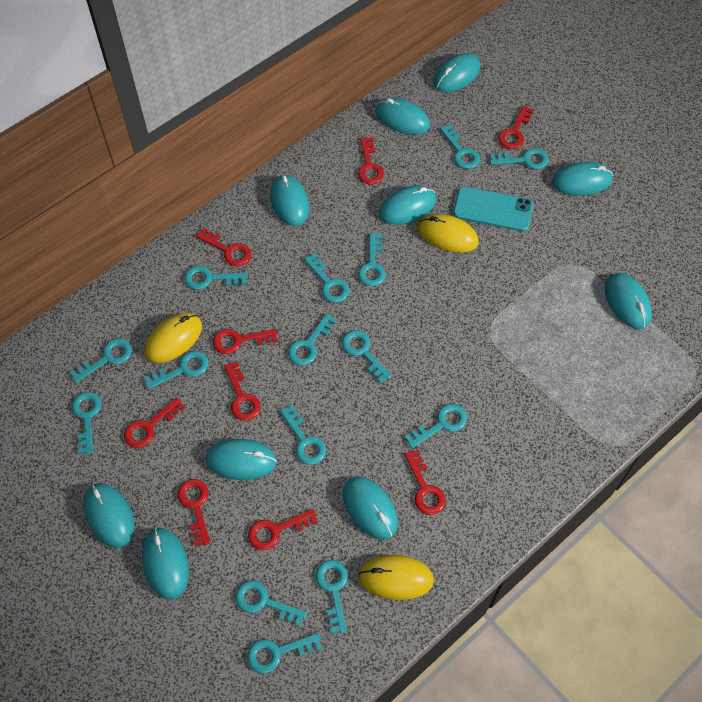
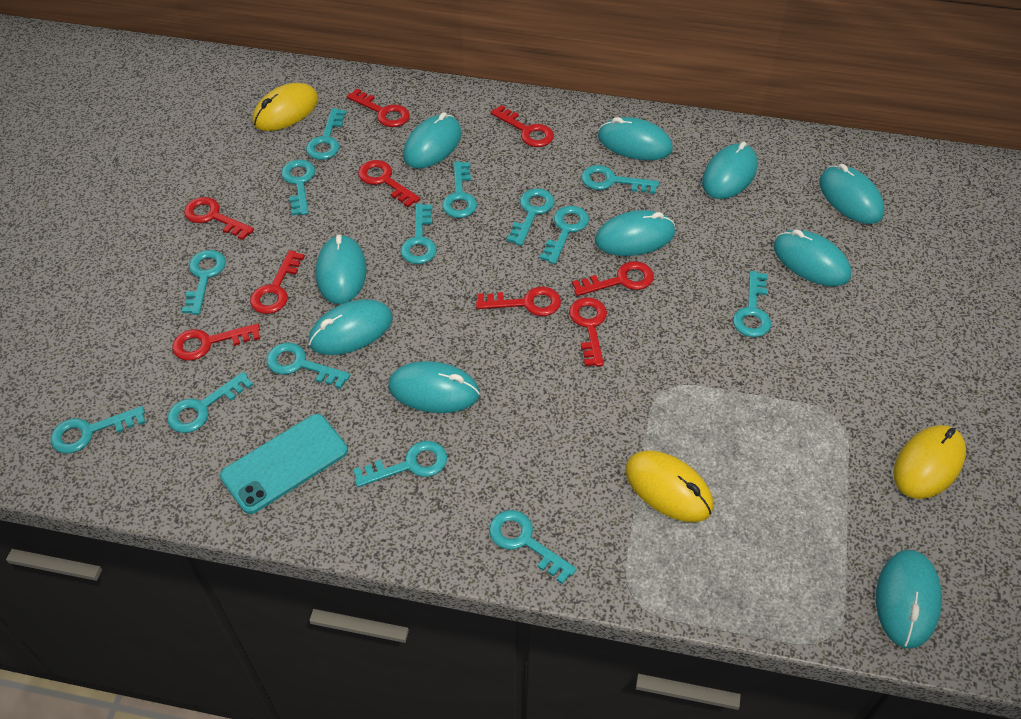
turquoise key: [70,339,132,383] [72,392,101,454] [144,351,209,390] [184,266,248,290] [235,581,307,627] [247,633,322,673] [280,405,326,465] [288,313,337,365] [304,253,350,303] [316,560,348,633] [342,330,392,383] [358,233,386,286] [405,404,467,448] [440,124,480,169] [490,148,549,169] = 15 -> [51,406,146,454] [167,372,253,433] [182,250,226,315] [266,343,350,389] [281,160,315,216] [306,108,347,160] [353,441,447,487] [401,204,436,264] [442,161,477,218] [489,510,577,584] [507,188,555,246] [540,206,589,264] [581,165,659,194] [733,271,771,337] = 14

